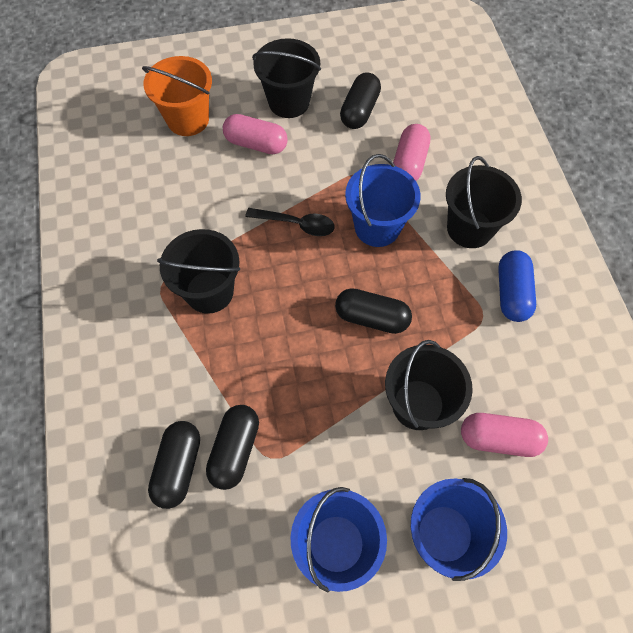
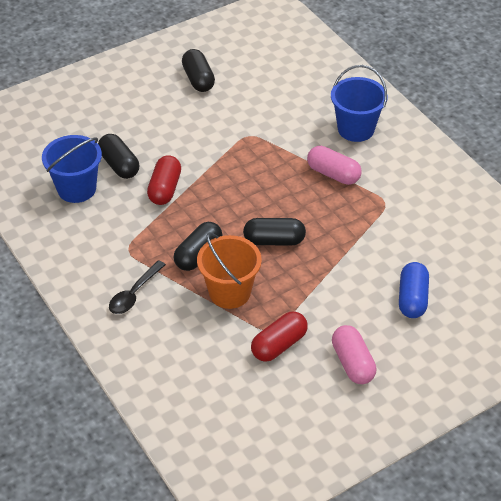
black bucket: [157,229,240,314] [252,38,321,118] [385,340,473,430] [446,156,522,248] = 4 -> none = 0
blue bucket: [291,487,387,593] [345,154,421,247] [411,478,507,581] = 3 -> [42,135,102,203] [331,65,388,142] = 2
pink capsule: [223,114,288,154] [393,124,430,181] [461,413,548,457] = 3 -> [307,146,362,185] [332,325,376,384] = 2
red capsule: none = 0 -> [147,155,181,205] [251,311,308,362] = 2

